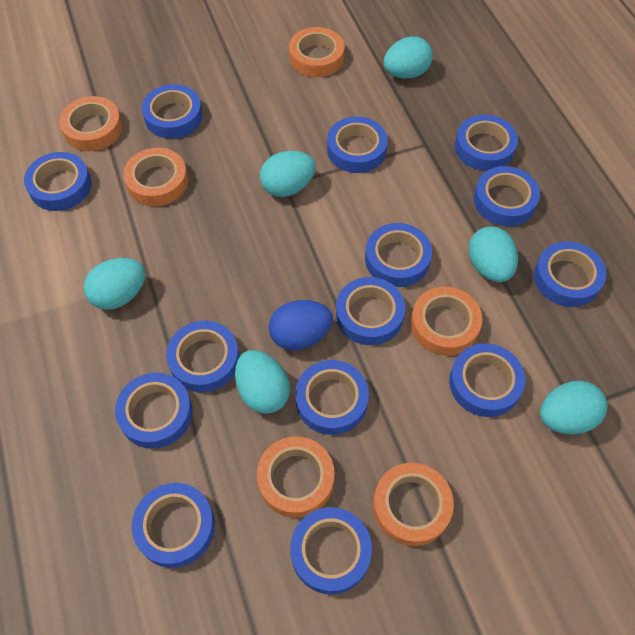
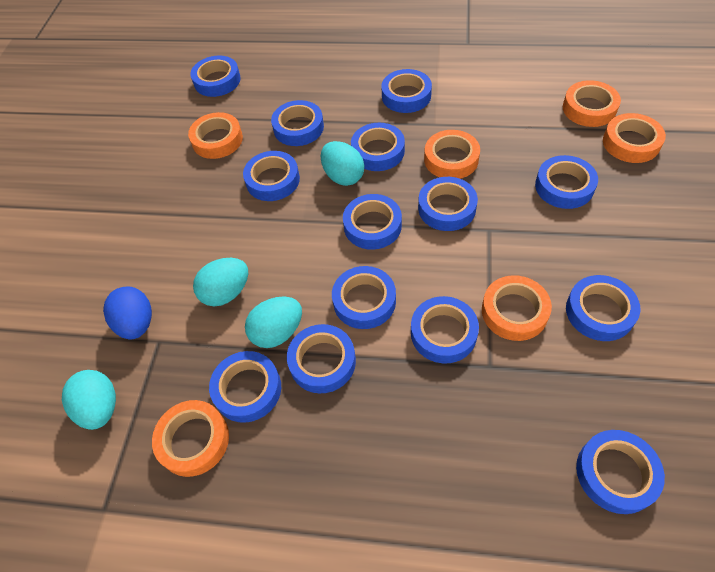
turquoise egg: [84,258,145,310] [235,350,290,414] [260,151,316,197] [384,36,433,79] [468,227,518,282] [540,381,608,434] = 6 -> [62,370,116,430] [193,258,248,307] [245,297,302,348] [321,141,364,186] = 4

